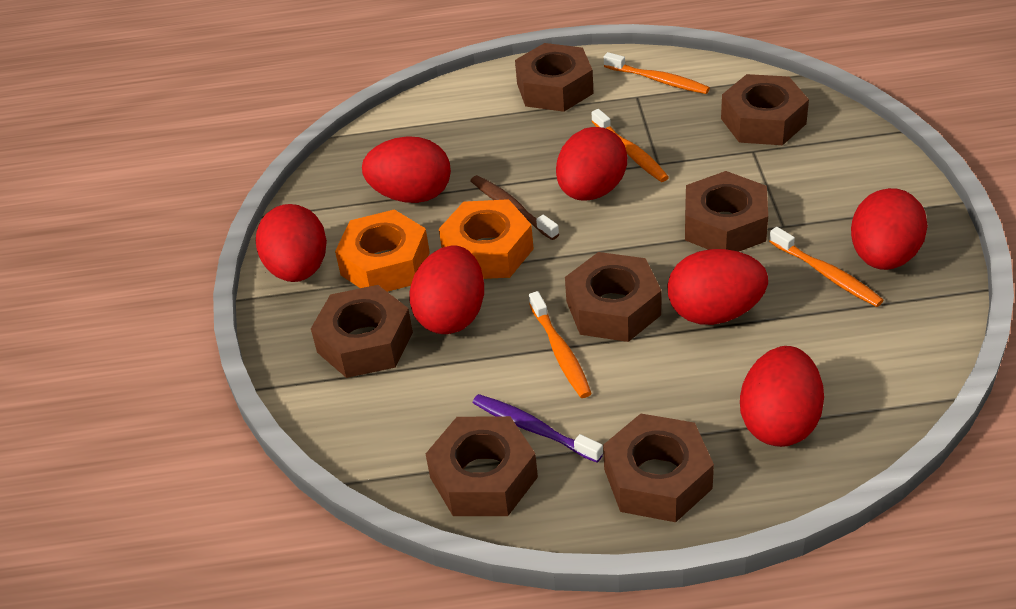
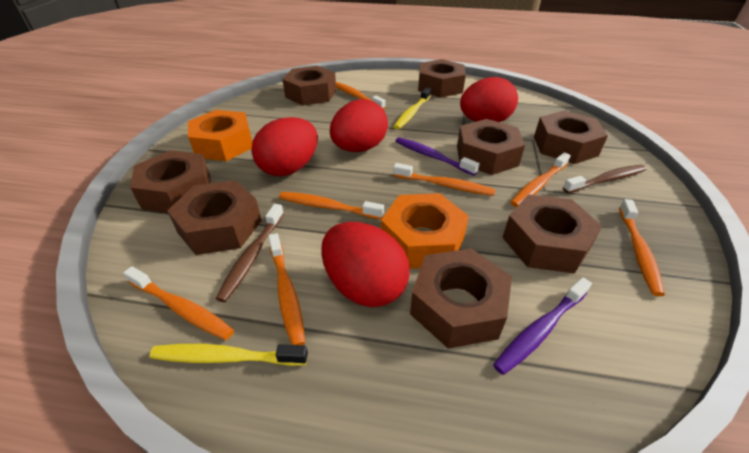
brown nut: [311,285,413,378] [426,416,538,516] [515,43,594,112] [565,252,661,342] [603,414,714,522] [685,171,768,252] [721,74,809,145] = 7 -> [130,150,211,213] [167,180,262,255] [282,66,336,106] [410,248,512,348] [418,59,466,98] [457,119,525,175] [502,194,602,274] [534,111,608,164] = 8
brown toothbrush: [470,175,559,240] = 1 -> [215,204,284,302] [563,165,647,193] = 2
orange toothbrush: [529,291,592,398] [591,109,669,182] [604,52,710,94] [769,227,884,307] = 4 -> [123,266,234,340] [268,233,305,345] [279,192,384,219] [336,82,386,110] [393,163,495,196] [510,152,571,207] [619,199,665,296] = 7
purple toothbrush: [473,394,603,463] = 1 -> [395,137,480,176] [493,277,592,375] = 2
red egg: [256,204,327,282] [362,136,451,203] [410,245,484,334] [556,127,627,201] [667,249,768,325] [740,346,824,447] [851,188,928,270] = 7 -> [251,117,318,176] [321,222,410,307] [330,99,388,152] [460,77,518,122] = 4
yellow toothbrush: none = 0 -> [149,344,308,366] [393,87,431,129] = 2

